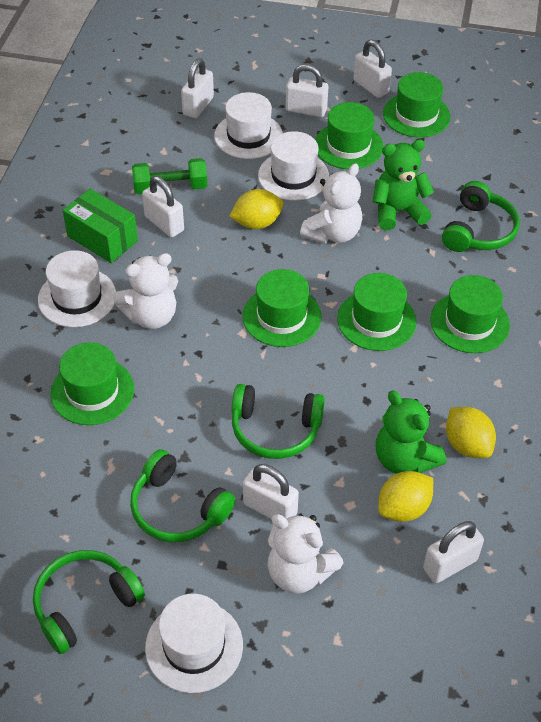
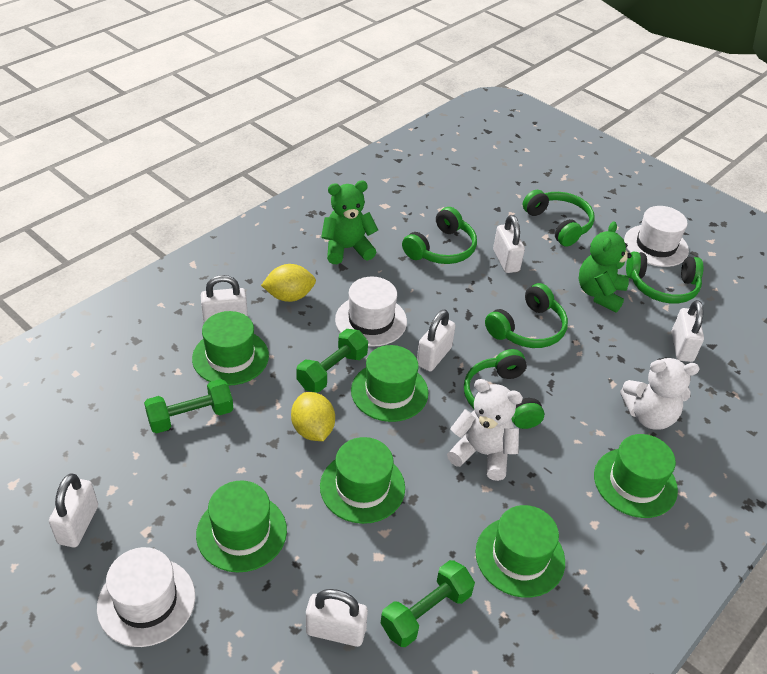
green box: [63,189,138,263] = 1 -> none = 0
green dumbbell: [132,158,207,194] = 1 -> [144,379,233,433] [296,329,368,393] [381,560,475,647] = 3
green headphones: [33,550,145,654] [130,449,235,542] [232,384,325,459] [442,181,520,252] = 4 -> [402,207,477,264] [464,349,545,429] [485,283,568,348] [523,190,595,247] [626,251,703,304] = 5
white hat: [38,250,116,327] [145,594,243,693] [214,92,283,159] [258,131,329,201] = 4 -> [97,547,195,647] [335,277,407,347] [624,206,689,267] = 3
white teddy bear: [113,253,178,329] [268,514,344,594] [300,163,362,244] = 3 -> [447,379,523,481] [620,358,700,430] = 2
yellow lemon: [229,189,284,229] [378,471,433,522] [446,407,496,458] = 3 -> [261,264,316,302] [291,392,335,441] = 2

